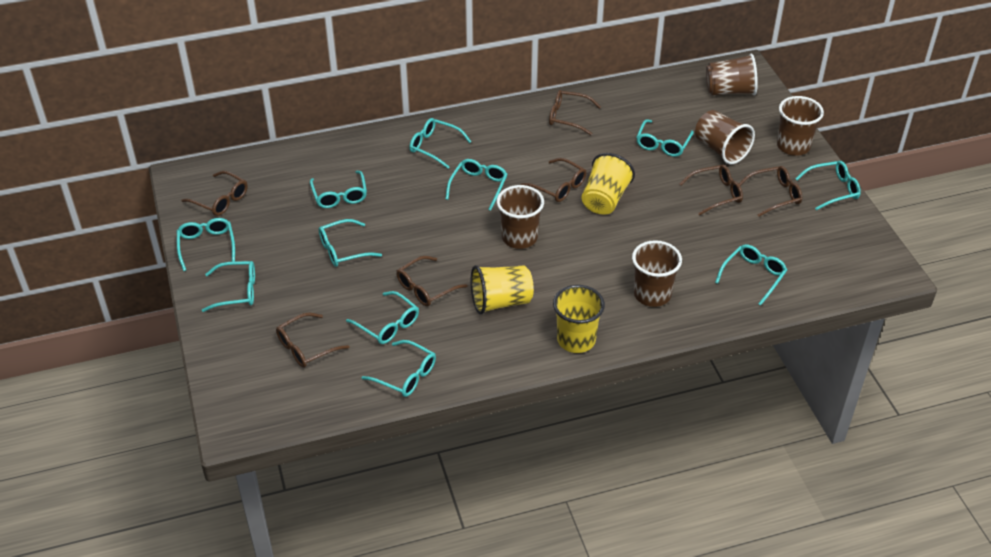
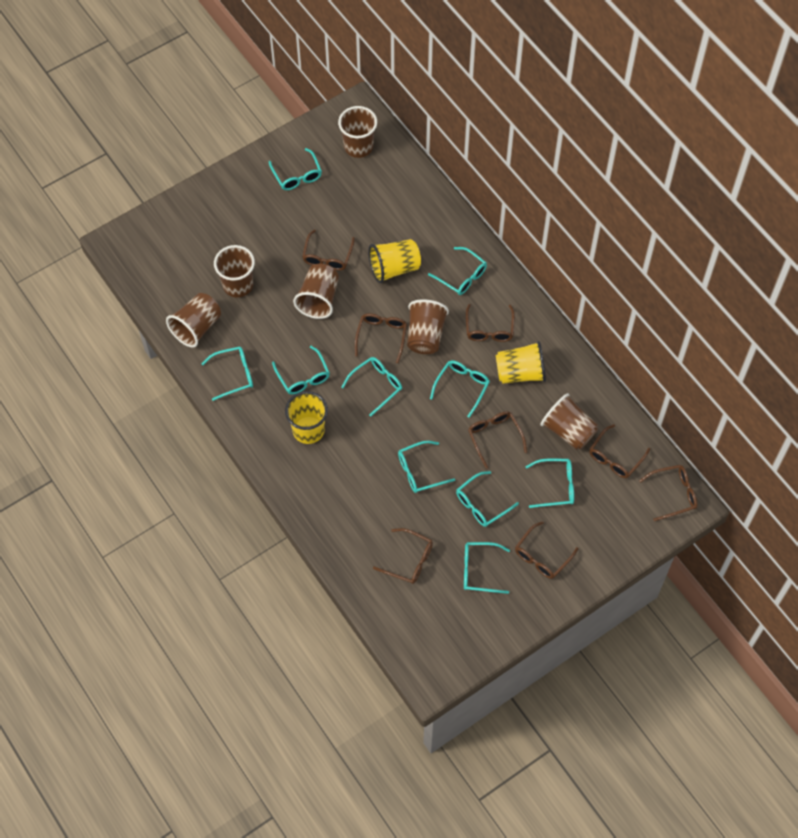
brown cup: [497,185,544,249] [632,240,682,307] [695,110,755,164] [706,53,758,95] [777,96,824,156] = 5 -> [166,293,221,348] [214,245,255,297] [293,264,339,319] [338,106,377,158] [407,299,449,354] [541,393,598,450] = 6
brown glasses: [181,171,248,216] [276,313,349,368] [396,256,468,307] [521,158,586,202] [549,90,601,135] [679,165,743,216] [739,166,802,217] = 7 -> [302,229,355,271] [355,313,407,363] [373,528,433,584] [466,304,515,342] [468,411,527,469] [515,521,579,579] [589,424,650,478] [639,465,697,521] = 8
turquoise glasses: [177,218,235,271] [202,261,255,312] [310,171,367,208] [319,219,382,267] [346,291,419,344] [362,340,436,397] [409,118,471,169] [445,159,508,211] [636,119,694,157] [715,244,787,306] [795,161,861,210] = 11 -> [201,346,253,401] [269,148,322,190] [272,346,330,394] [341,357,402,417] [398,441,455,493] [428,247,487,295] [430,360,490,418] [456,471,519,527] [464,542,510,594] [525,458,574,508] = 10

